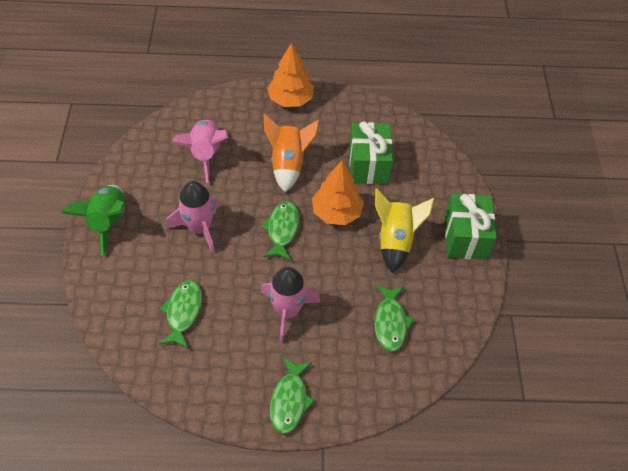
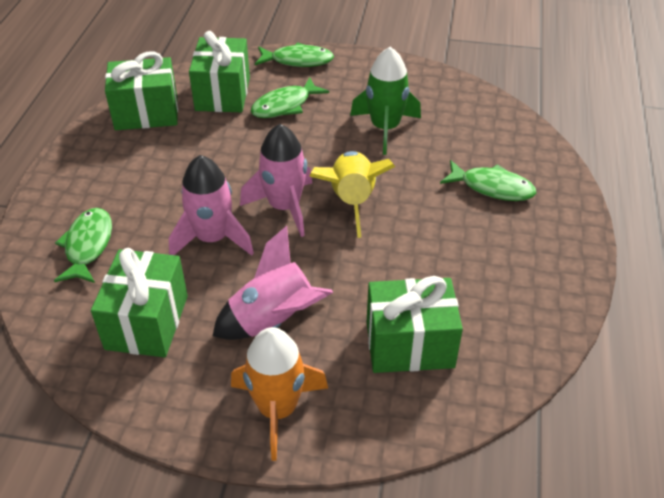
green gift: [349,121,393,184] [444,194,497,260] = 2 -> [91,248,188,357] [105,51,178,130] [189,31,250,112] [367,276,463,373] = 4
orange tree: [267,43,314,107] [312,160,364,225] = 2 -> none = 0

